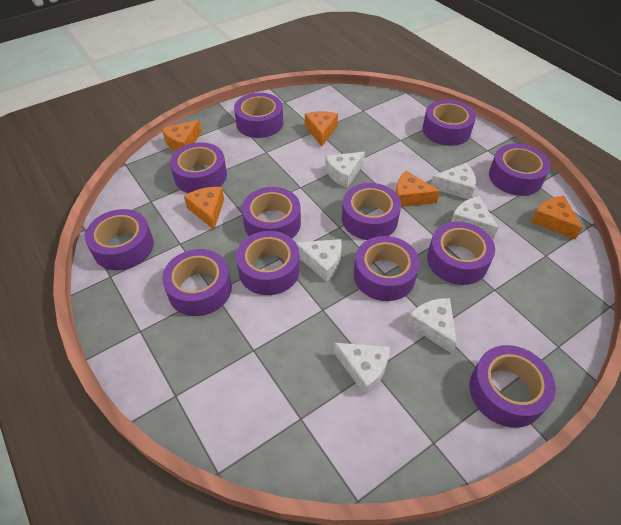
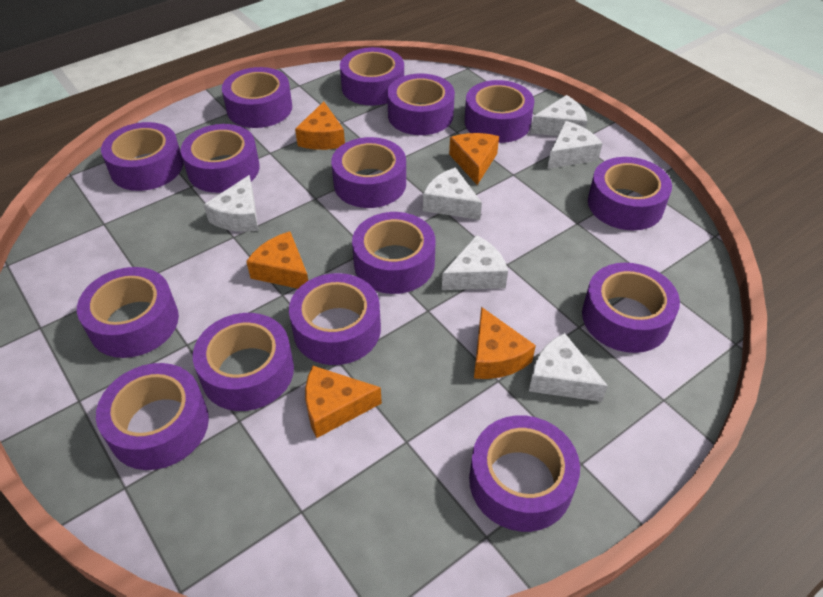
purple tape: [85,209,154,270] [162,249,232,316] [170,142,227,193] [234,93,283,138] [236,231,300,295] [242,187,301,238] [342,183,401,240] [354,236,420,301] [423,100,476,146] [427,222,495,285] [470,345,556,428] [489,144,551,196] = 12 -> [77,267,179,358] [96,363,209,470] [101,122,183,191] [181,124,260,193] [193,313,294,411] [222,67,292,128] [289,273,381,365] [331,137,406,208] [340,47,404,106] [352,212,436,294] [387,73,455,135] [465,80,534,143] [469,415,580,532] [582,263,680,353] [588,157,672,230] = 15

